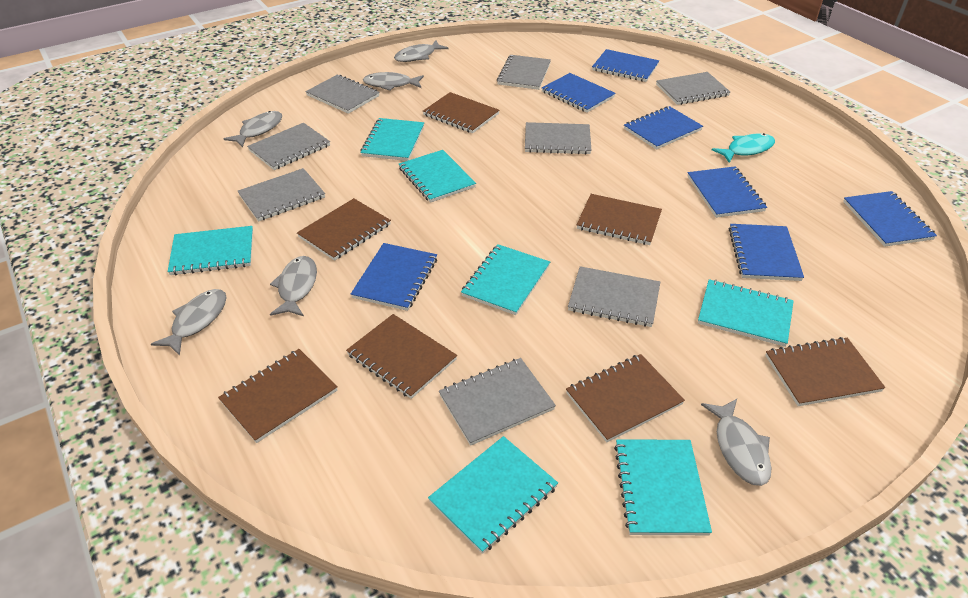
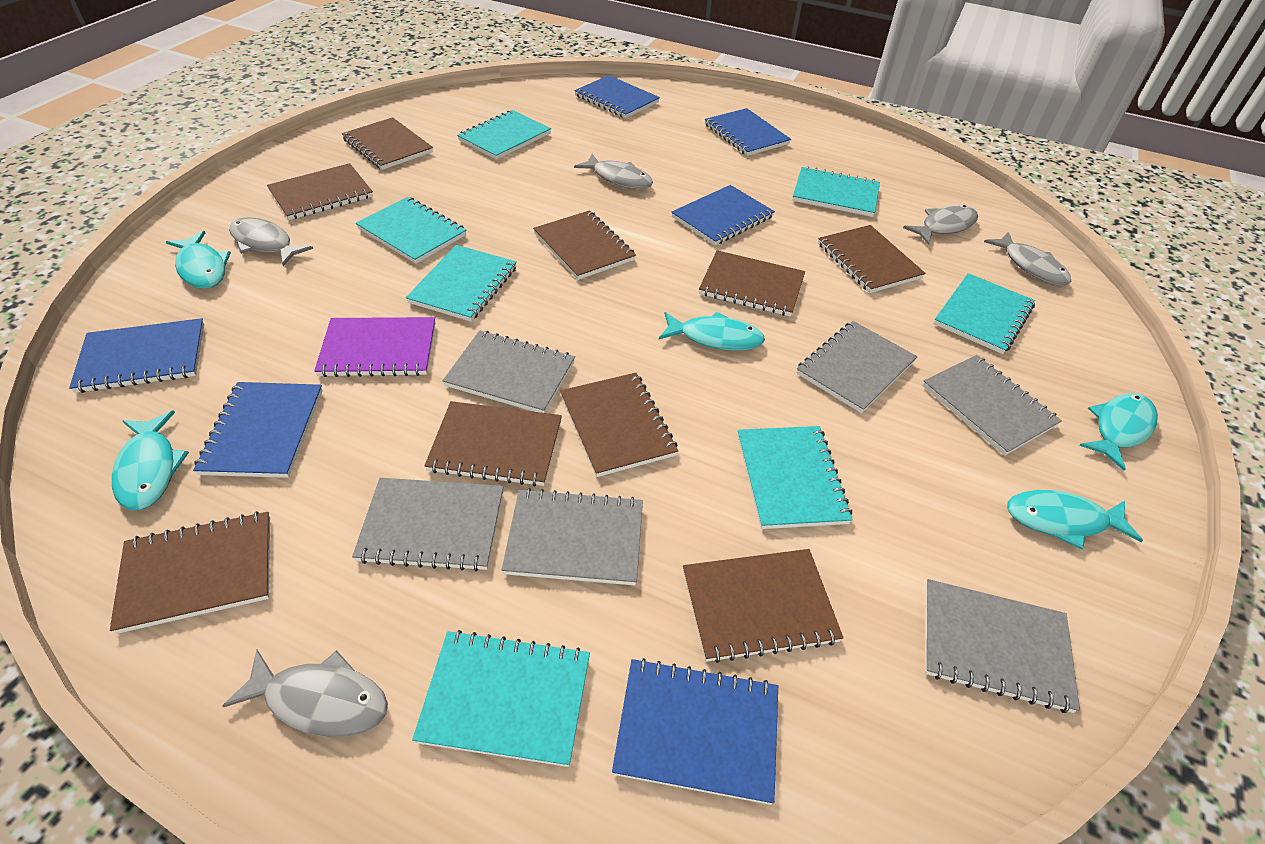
blue notebook: [351,243,437,311] [542,73,616,113] [592,49,659,82] [624,106,703,150] [687,166,767,218] [729,224,804,281] [843,191,937,247] = 7 -> [69,318,204,393] [193,382,323,478] [574,75,660,118] [612,658,778,805] [671,185,775,245] [705,108,791,156] = 6
brown notebook: [218,349,338,443] [297,198,391,261] [346,314,457,399] [423,92,499,133] [566,354,685,442] [577,194,662,245] [765,337,886,406] = 7 -> [110,511,270,634] [267,163,373,220] [342,117,433,170] [424,401,562,487] [533,210,636,280] [560,373,678,477] [683,549,843,663] [699,250,805,317] [818,225,926,293] = 9
grey fish: [151,289,227,356] [224,111,282,148] [270,256,317,316] [363,72,424,91] [394,40,449,62] [701,399,771,486] = 6 -> [222,650,388,737] [229,217,313,266] [574,154,653,189] [903,205,978,245] [984,232,1072,286] = 5
grey notebook: [238,168,325,222] [247,123,330,170] [305,75,380,114] [439,358,556,446] [497,55,551,90] [525,122,592,155] [568,266,660,327] [656,72,730,105] = 8 -> [352,478,503,571] [442,330,575,413] [502,488,643,585] [796,321,918,413] [922,355,1062,455] [925,579,1080,713] = 6
purple notebook: none = 0 -> [314,317,435,377] = 1
turquoise fish: [712,133,775,163] = 1 -> [112,410,189,510] [166,231,231,289] [659,312,765,351] [1007,490,1143,549] [1079,393,1158,470] = 5

